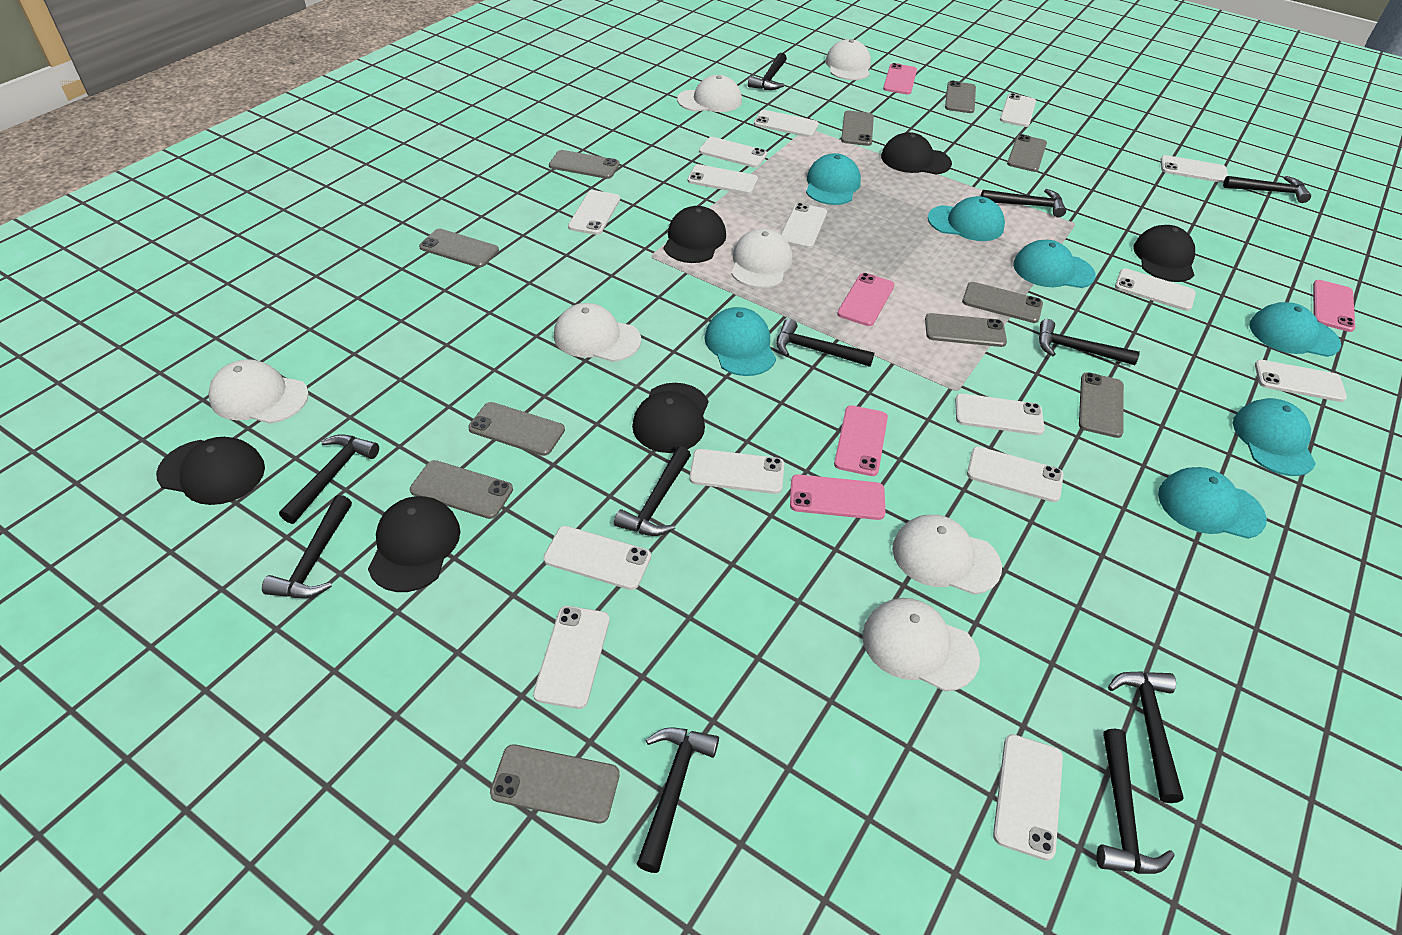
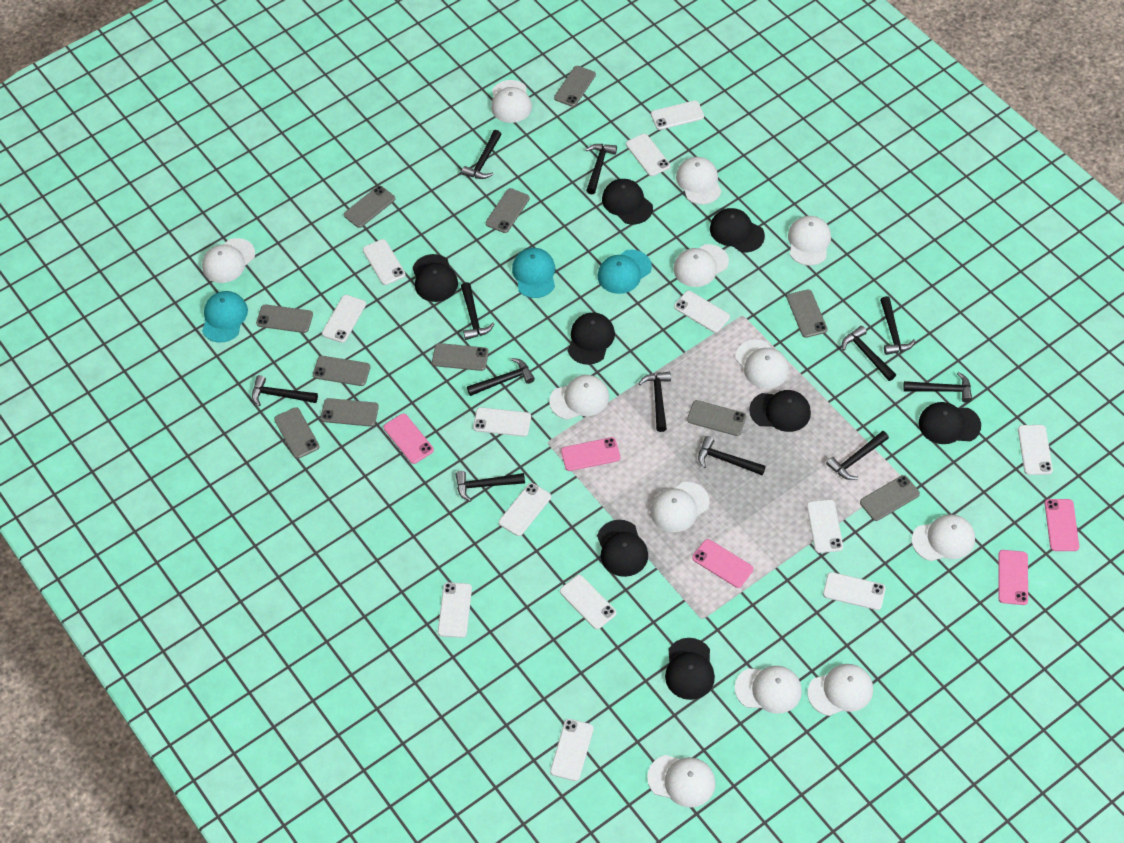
black cap: [156,437,265,505] [368,496,460,592] [632,383,709,453] [664,206,726,263] [881,132,952,175] [1133,225,1195,282] = 6 -> [412,254,458,302] [568,312,615,365] [597,520,648,577] [602,179,653,224] [665,638,715,700] [710,208,765,252] [749,390,811,432] [919,402,981,444] = 8
black hammer: [262,495,352,598] [279,434,379,524] [614,446,691,536] [637,727,719,873] [748,53,787,90] [776,319,874,367] [981,189,1066,217] [1039,319,1140,365] [1097,728,1175,874] [1108,672,1184,803] [1223,176,1311,203] = 11 -> [252,375,318,406] [455,471,525,502] [461,282,494,340] [462,130,502,179] [467,358,535,396] [585,144,617,194] [638,371,671,432] [698,436,766,475] [826,431,889,480] [842,326,896,381] [880,296,916,355] [903,372,972,403] = 12
turquoise cap: [704,307,776,376] [806,153,861,205] [928,196,1005,241] [1013,240,1096,288] [1158,467,1267,539] [1233,398,1316,476] [1250,302,1341,357] = 7 -> [202,291,248,342] [512,248,555,298] [597,250,652,294] = 3
white cap: [208,359,309,424] [554,303,641,362] [677,75,742,112] [731,229,792,288] [825,39,871,80] [863,598,980,691] [892,515,1002,595] = 7 -> [202,238,255,283] [491,80,532,123] [549,375,609,420] [647,755,715,808] [650,482,709,532] [674,244,729,287] [676,157,721,205] [735,339,789,389] [735,666,802,714] [788,216,831,266] [808,664,873,716] [912,514,975,561] = 12
white phone: [533,606,610,709] [543,526,651,590] [568,190,620,235] [688,164,758,194] [689,449,784,494] [699,137,767,168] [754,110,819,137] [781,203,827,249] [955,393,1045,435] [967,447,1063,502] [993,734,1063,861] [1000,93,1036,127] [1115,268,1196,311] [1160,155,1228,183] [1255,360,1347,402] = 15 -> [322,295,366,343] [363,239,406,285] [438,582,472,638] [473,407,531,437] [499,483,551,536] [550,719,594,781] [560,575,617,629] [626,134,670,176] [651,100,704,130] [674,291,730,333] [807,500,843,553] [823,572,886,610] [1018,425,1053,475] = 13

